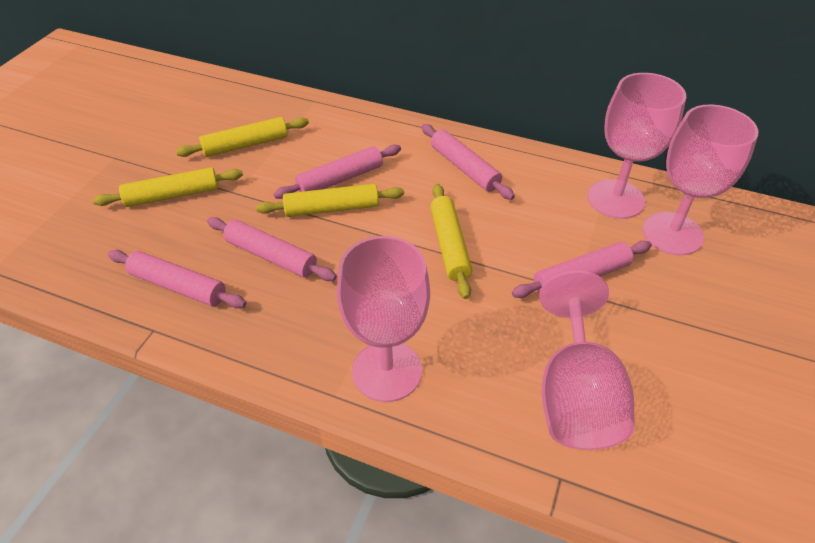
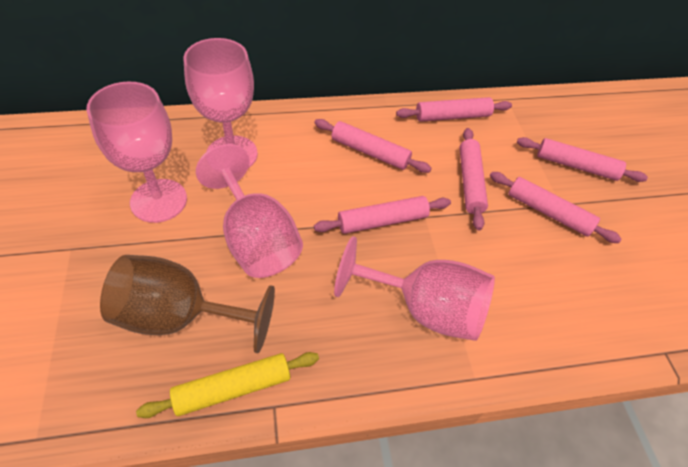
brown goblet: none = 0 -> [100,255,275,353] = 1
pink rolling pin: [108,250,246,308] [207,217,337,281] [273,145,401,199] [421,124,515,200] [512,241,652,298] = 5 -> [314,119,432,173] [314,196,451,234] [396,97,512,122] [459,128,488,230] [490,172,621,243] [517,137,648,182] = 6
yellow rolling pin: [93,167,243,207] [176,117,309,157] [256,184,404,217] [430,184,472,299] = 4 -> [136,352,319,418] = 1

